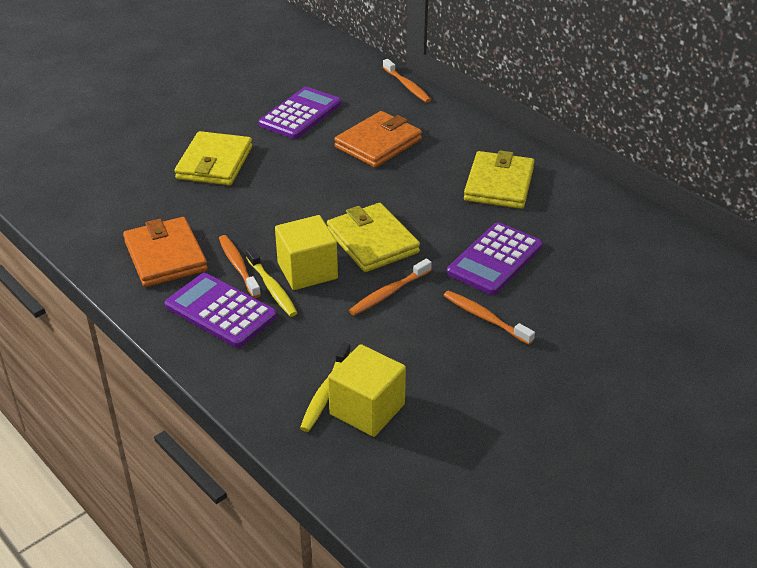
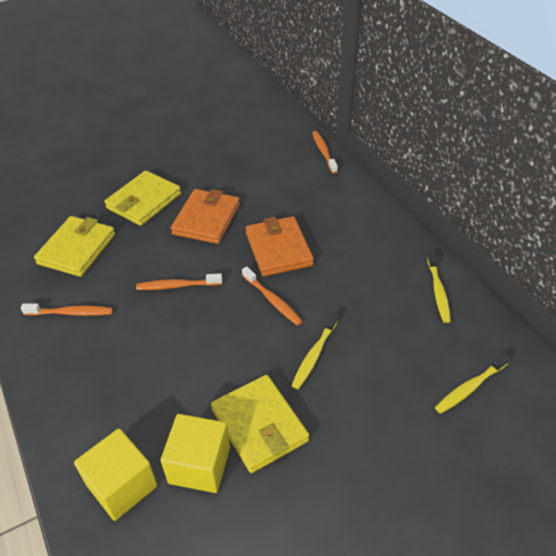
purple calculator: [164,273,277,348] [258,87,341,139] [447,222,543,295] = 3 -> none = 0
yellow toothbrush: [246,247,297,317] [300,342,351,432] = 2 -> [291,312,338,389] [427,251,451,323] [435,353,510,414] = 3

